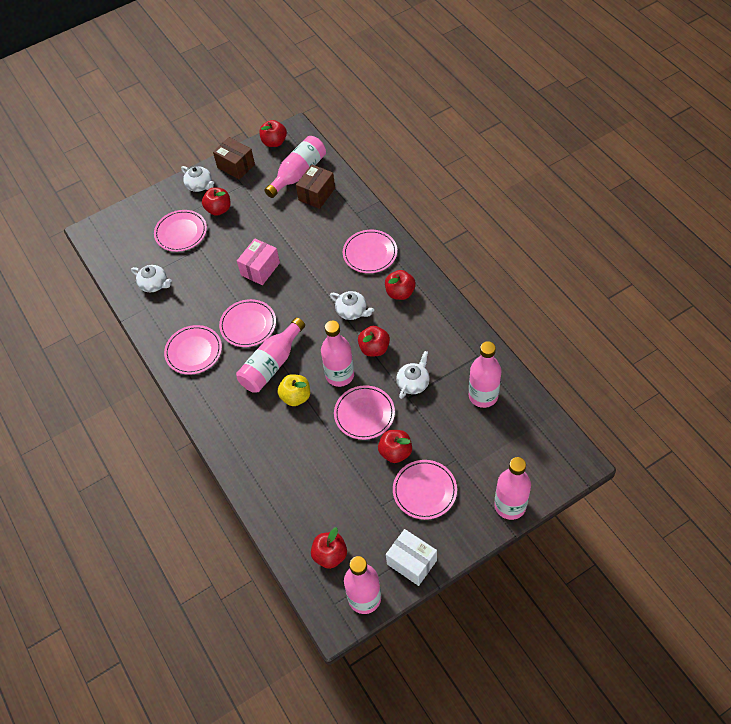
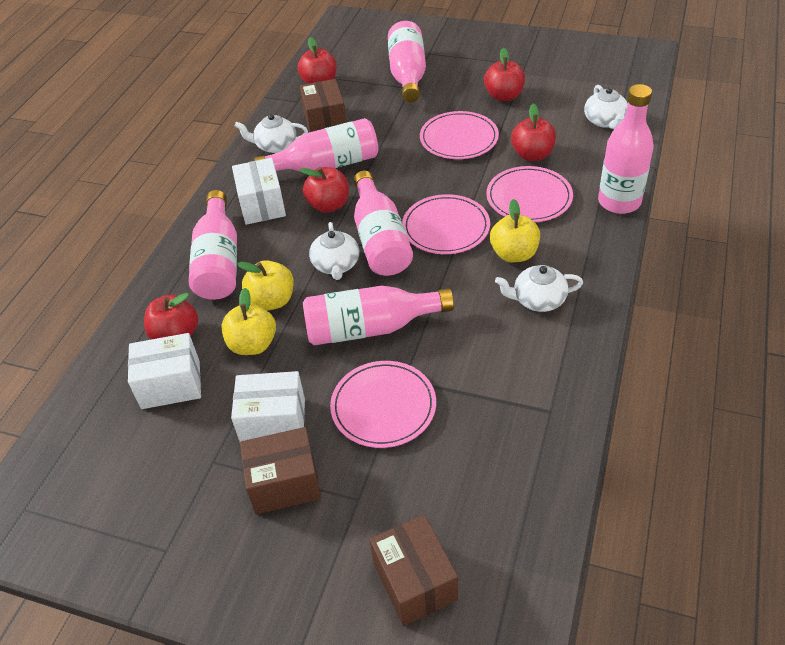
brown box: [213,137,255,180] [296,164,335,209] = 2 -> [240,427,321,514] [300,79,347,132] [369,515,458,626] = 3
pink box: [237,239,280,285] = 1 -> none = 0
pink plate: [154,210,207,252] [164,325,222,375] [219,299,276,347] [334,385,395,440] [343,230,397,273] [393,460,457,520] = 6 -> [330,361,436,448] [402,194,490,254] [420,111,499,159] [486,166,573,222] = 4
red apple: [202,187,230,216] [259,120,287,147] [311,527,347,569] [358,326,390,356] [378,430,412,463] [385,270,416,300] = 6 -> [144,293,198,340] [298,37,337,84] [300,167,349,213] [484,48,525,101] [511,104,556,161] = 5
white box: [386,529,437,586] = 1 -> [128,333,201,409] [231,371,305,442] [232,158,286,225] = 3
yellow apple: [278,374,310,406] = 1 -> [221,288,276,355] [237,260,294,311] [490,199,540,262] = 3

